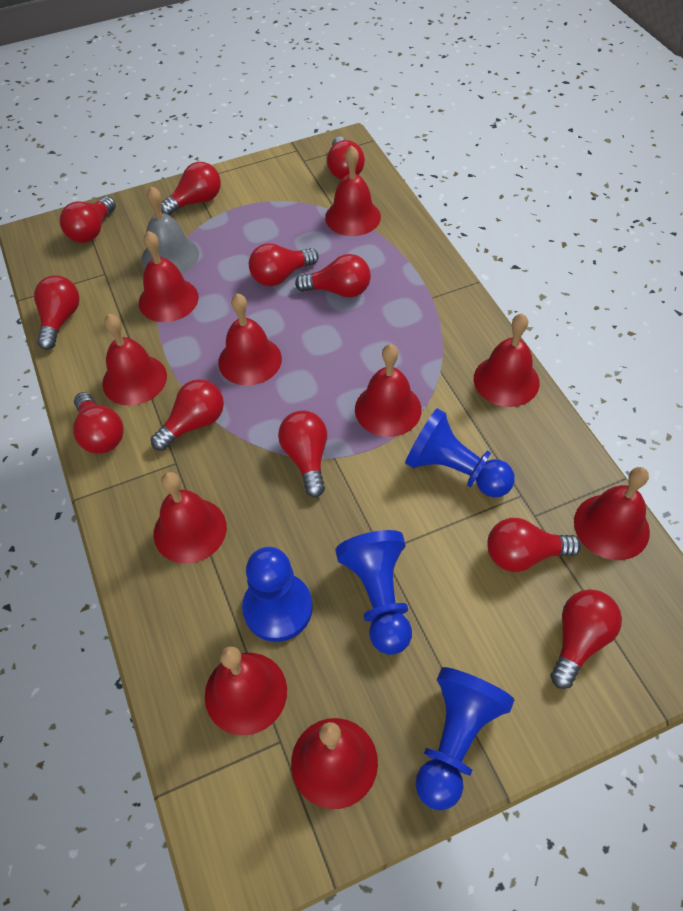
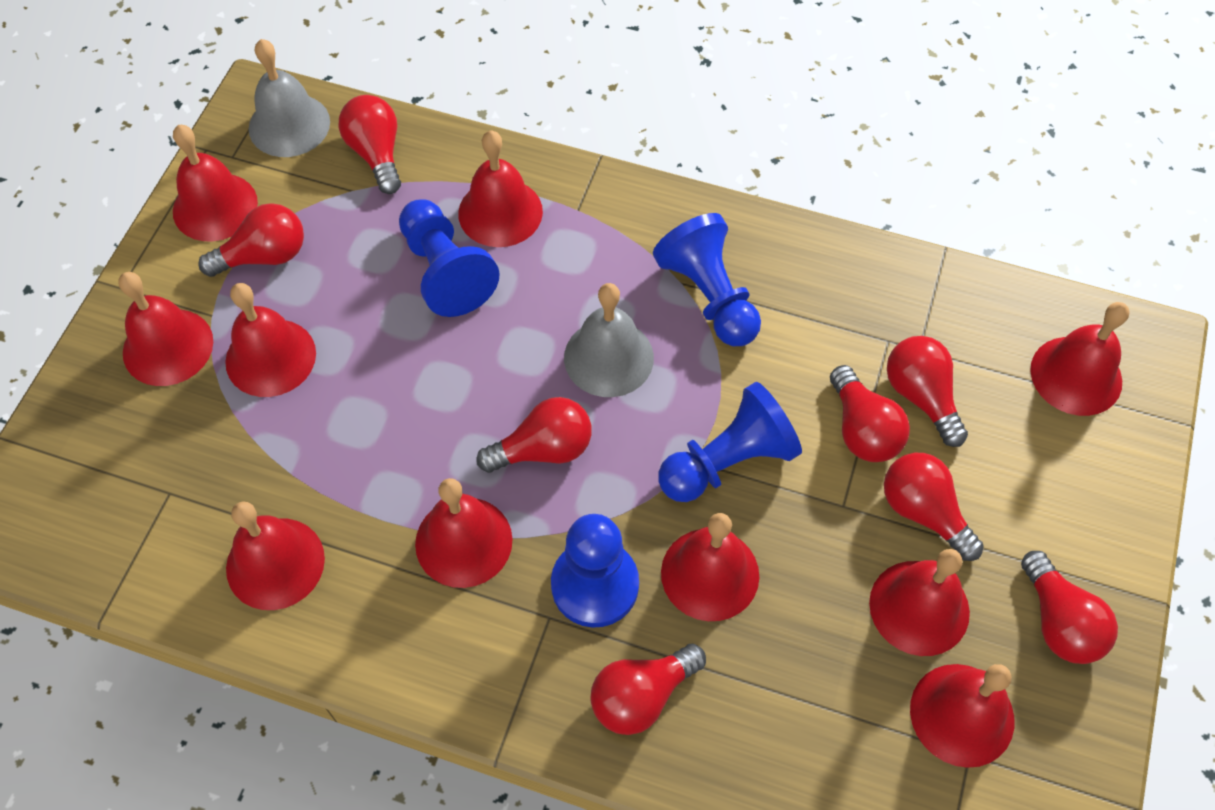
grey bell: [142,186,199,274] = 1 -> [249,39,330,157] [564,283,654,397] = 2
red light bulb: [34,275,80,350] [60,196,116,243] [73,392,123,454] [151,379,224,451] [161,162,221,216] [249,243,319,286] [278,411,327,497] [295,254,371,298] [327,137,365,180] [487,518,581,572] [550,589,622,689] = 11 -> [198,203,304,277] [339,95,401,194] [477,397,592,473] [591,644,706,735] [830,365,910,462] [884,453,984,561] [887,336,968,447] [1021,551,1118,664] = 8

